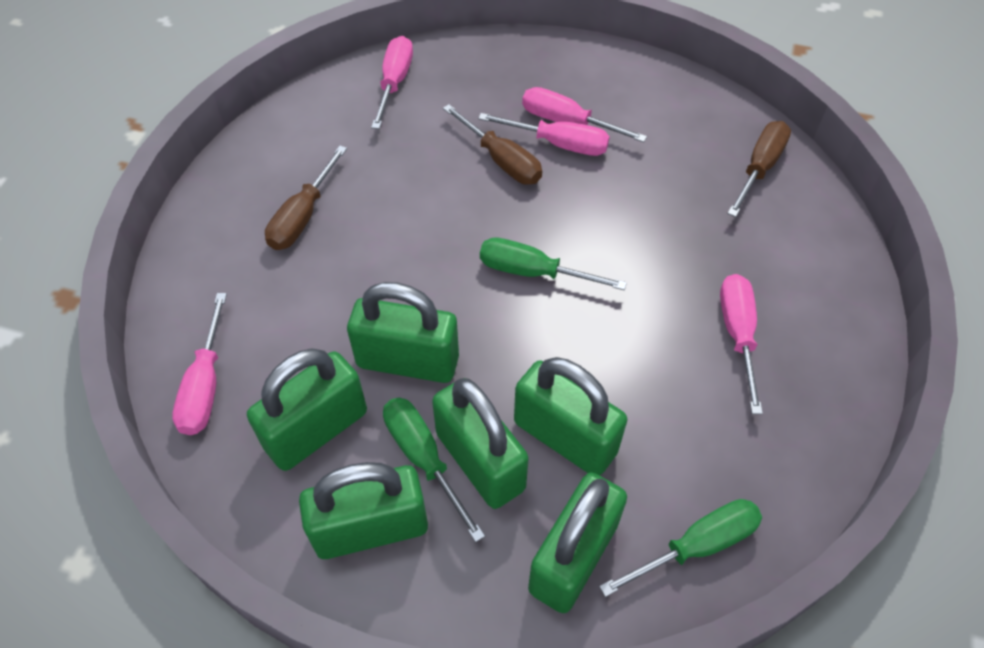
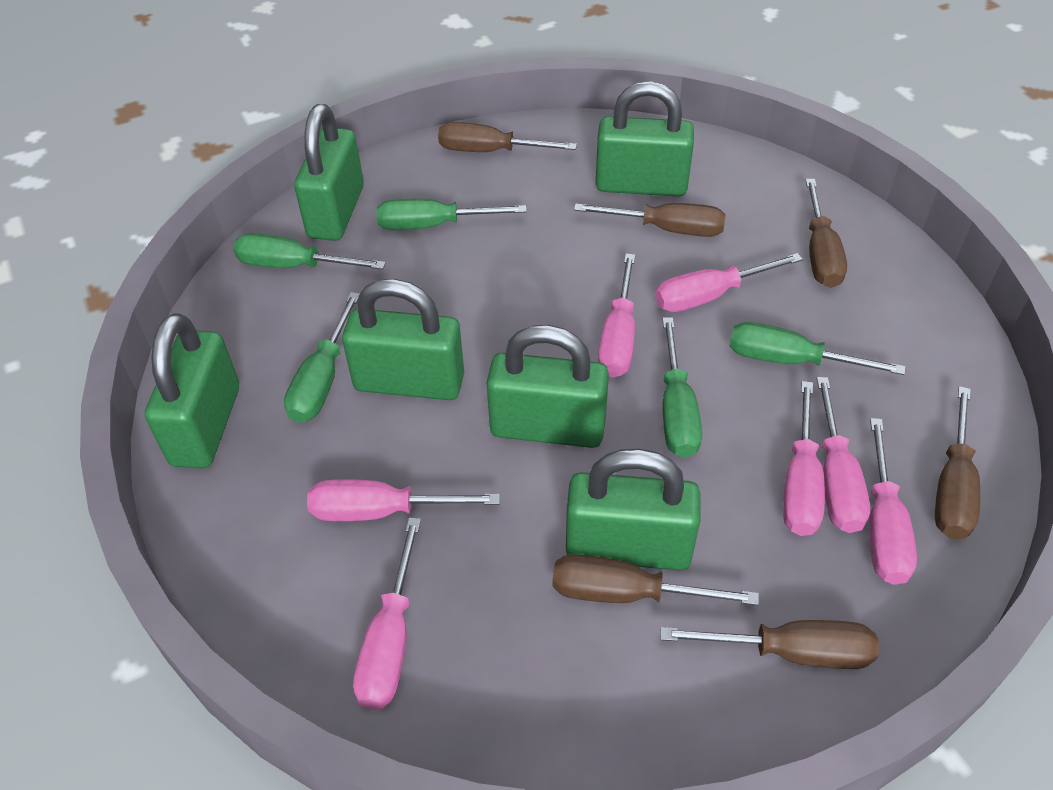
brown screwdriver: [265,145,347,250] [443,104,542,185] [727,121,791,217] = 3 -> [438,122,577,152] [552,554,759,605] [574,203,726,237] [660,620,879,669] [805,179,847,288] [935,386,980,539] = 6
green screwdriver: [383,397,485,542] [480,238,627,290] [599,499,762,597] = 3 -> [233,233,386,269] [284,292,360,423] [376,199,527,230] [662,317,702,458] [730,322,906,375] = 5
pink screwdriver: [172,293,227,435] [371,36,413,129] [478,113,610,156] [522,87,647,142] [720,274,763,414] = 5 -> [307,479,500,521] [353,518,421,710] [598,254,635,378] [655,253,803,312] [783,381,825,536] [817,377,870,533] [869,418,917,585] = 7

